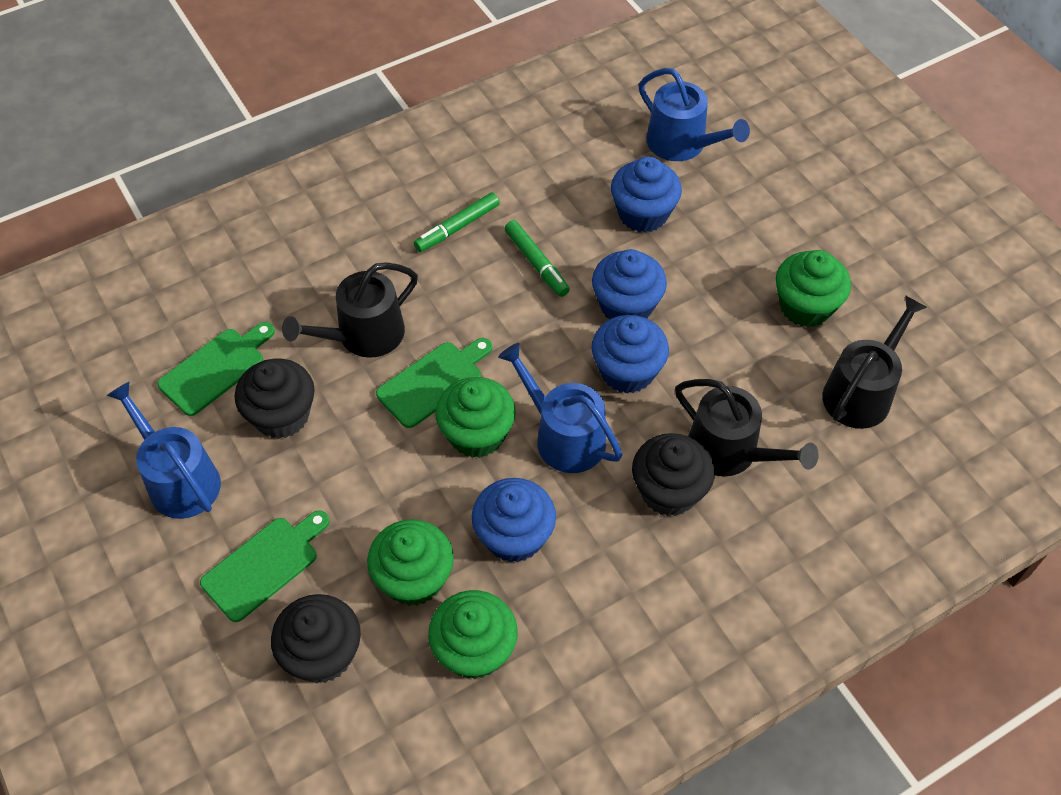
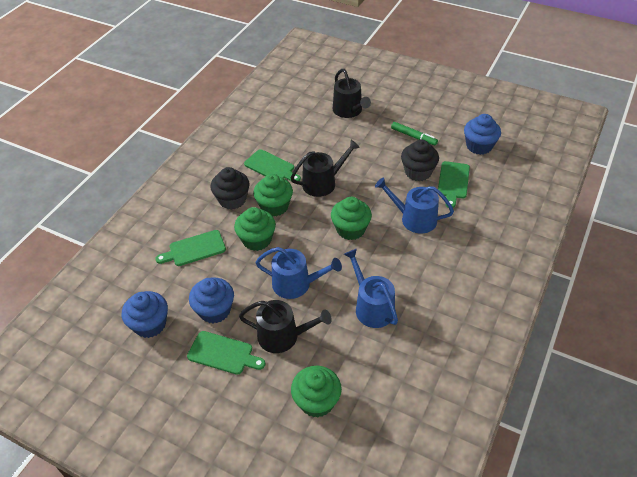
black cupcake: [235,359,315,439] [271,594,361,683] [632,433,715,516] = 3 -> [210,167,250,210] [401,139,439,181] = 2
blue cupcake: [472,478,556,563] [592,249,667,319] [592,315,669,394] [611,156,682,233] = 4 -> [122,291,168,338] [189,278,234,323] [464,114,501,155] = 3
green cutting board: [157,322,275,416] [200,510,330,622] [376,338,492,428] = 3 -> [155,230,226,266] [187,331,265,375] [244,149,301,181] [438,161,470,208] = 4
green marker: [414,192,500,252] [504,220,570,297] = 2 -> [391,122,438,145] = 1

